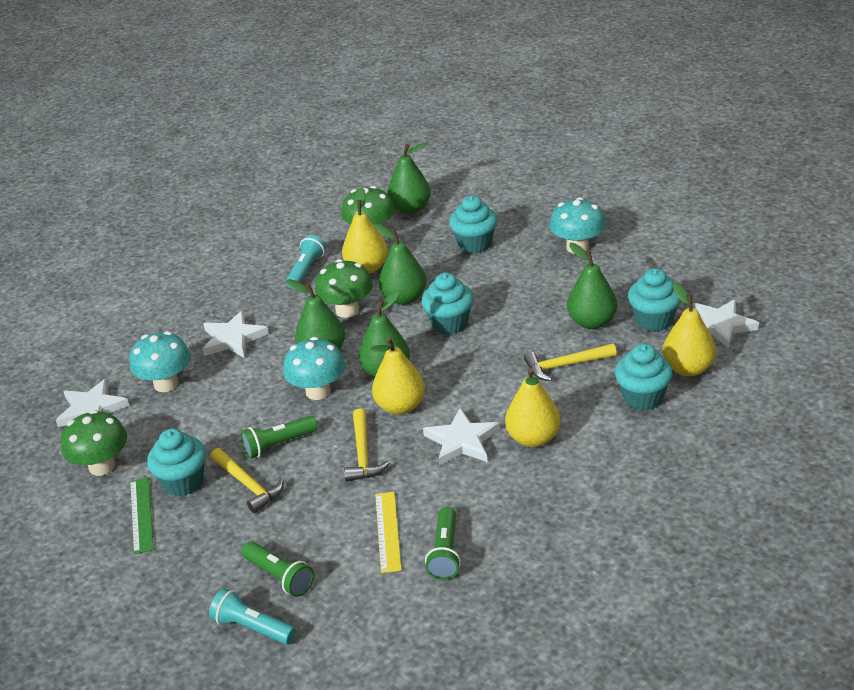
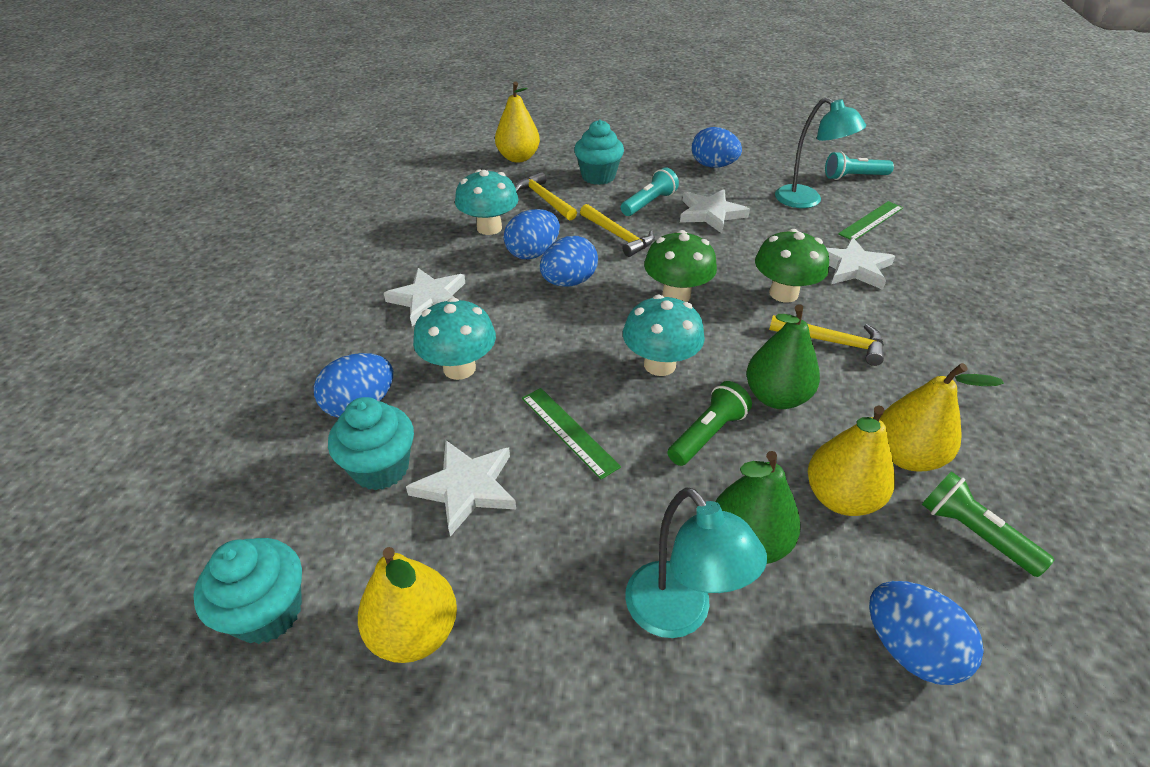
blue egg: none = 0 -> [314,353,393,418] [504,209,560,259] [540,236,598,287] [692,127,742,168] [869,581,984,685] = 5
green flashlight: [241,416,318,459] [242,541,314,597] [425,507,461,580] = 3 -> [667,381,752,466] [922,471,1054,577] = 2
green mushroom: [61,410,127,476] [315,259,373,318] [341,186,394,234] = 3 -> [644,230,717,302] [755,229,829,303] = 2
green pear: [286,279,345,350] [359,290,410,377] [375,224,427,305] [387,143,431,214] [567,243,617,329] = 5 -> [716,451,801,564] [746,304,820,409] = 2
green ruler: [130,477,154,554] = 1 -> [522,388,621,480] [838,201,903,240] = 2
turquoise cupcake: [147,429,206,496] [421,273,474,335] [449,195,497,254] [615,344,673,411] [628,268,681,332] = 5 -> [193,538,302,644] [328,397,414,490] [574,119,624,185] = 3
turquoise lamp: none = 0 -> [625,487,767,638] [775,97,866,208] = 2
yellow ruler: [375,492,402,573] = 1 -> none = 0

